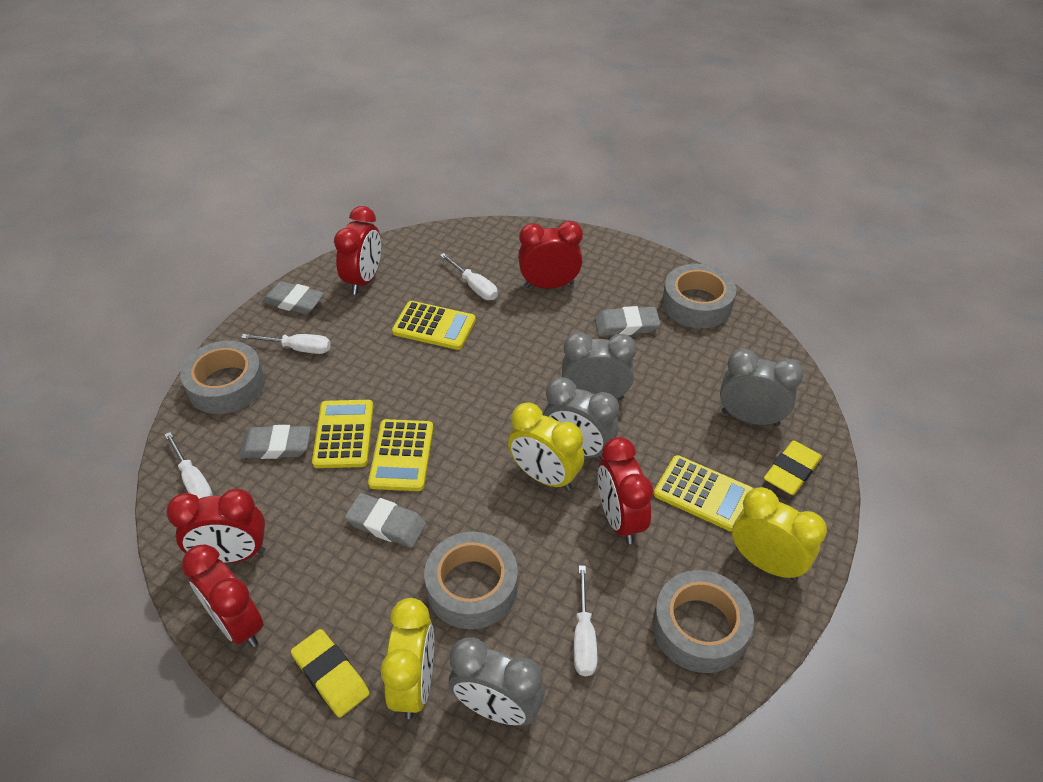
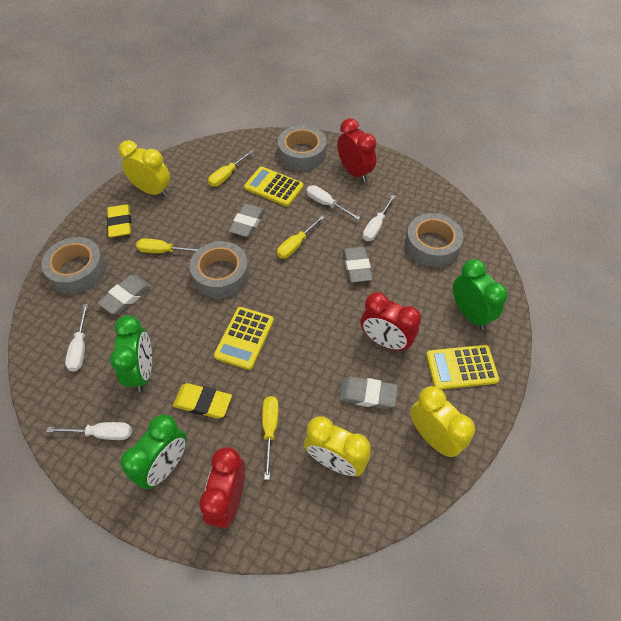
green clock: none = 0 -> [110,315,152,392] [120,414,187,489] [453,259,508,330] = 3
grey clock: [449,637,545,726] [543,377,619,460] [562,332,637,400] [720,349,804,426] = 4 -> none = 0
red clock: [166,489,265,563] [182,544,264,647] [334,206,381,295] [518,221,583,289] [598,437,653,544] = 5 -> [199,447,245,528] [337,118,376,182] [360,292,421,351] = 3
yellow calculator: [312,400,373,468] [368,419,434,491] [392,301,476,350] [654,455,753,532] = 4 -> [214,307,274,370] [244,167,304,207] [426,345,499,390] = 3
yellow screwdriver: none = 0 -> [136,238,198,253] [208,150,254,187] [262,396,279,480] [277,215,325,259] = 4

